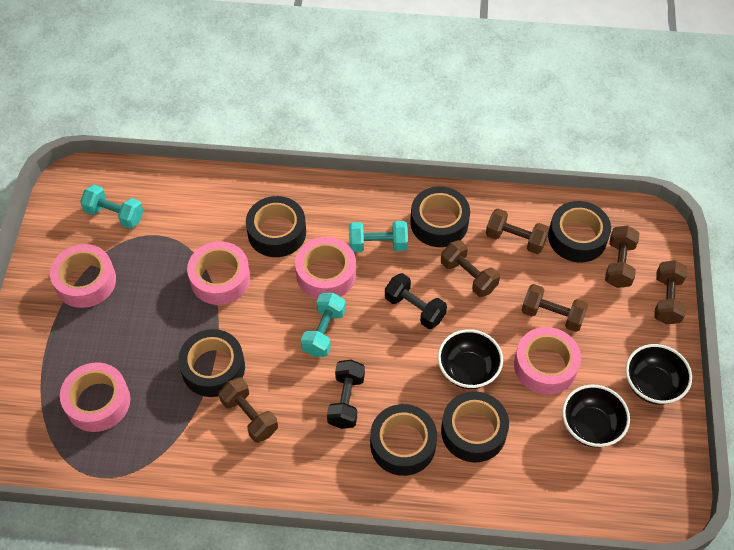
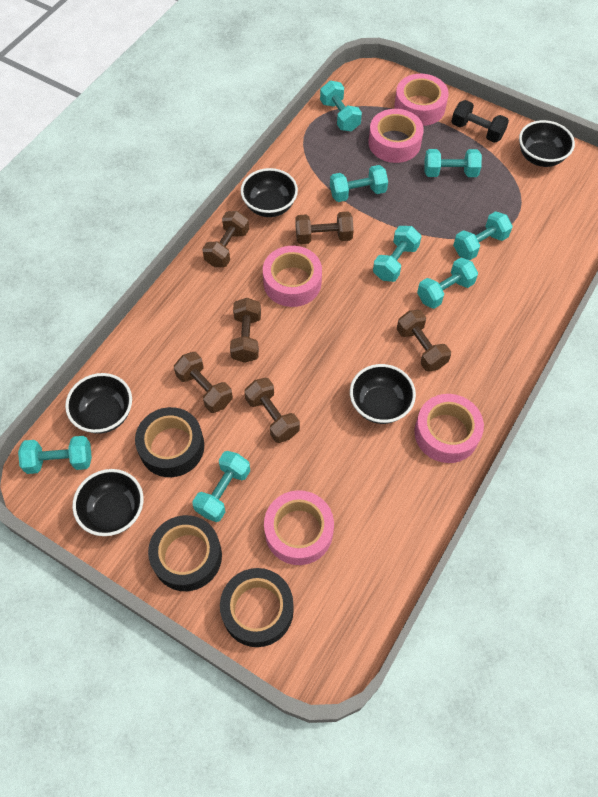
black bowl: [438,329,503,389] [562,385,630,448] [626,344,692,405] = 3 -> [65,373,132,434] [72,469,143,536] [241,168,298,217] [350,364,416,424] [519,120,575,167] = 5
black dumbbell: [327,360,365,429] [385,273,447,329] = 2 -> [451,100,509,143] = 1
black tape: [178,329,245,397] [246,196,306,257] [370,404,437,476] [410,186,470,247] [441,391,509,463] [548,201,611,262] = 6 -> [135,407,204,477] [148,515,222,591] [220,568,294,647] = 3
turquoise dumbbell: [80,185,143,229] [301,293,346,357] [349,221,408,252] = 3 -> [18,436,92,474] [192,451,250,522] [320,81,362,131] [330,165,388,202] [373,226,422,282] [417,258,478,309] [424,149,482,177] [453,211,513,260] = 8

